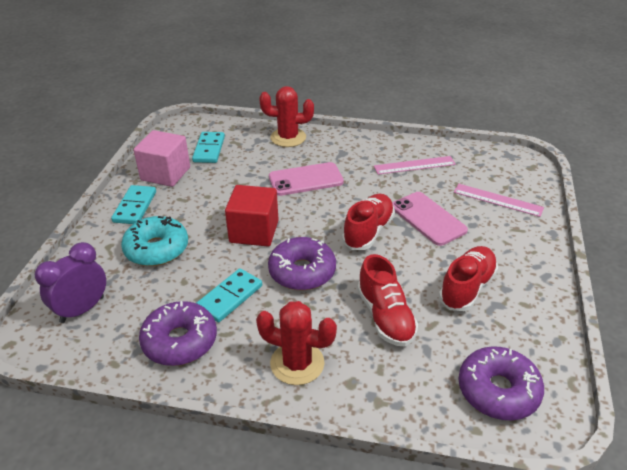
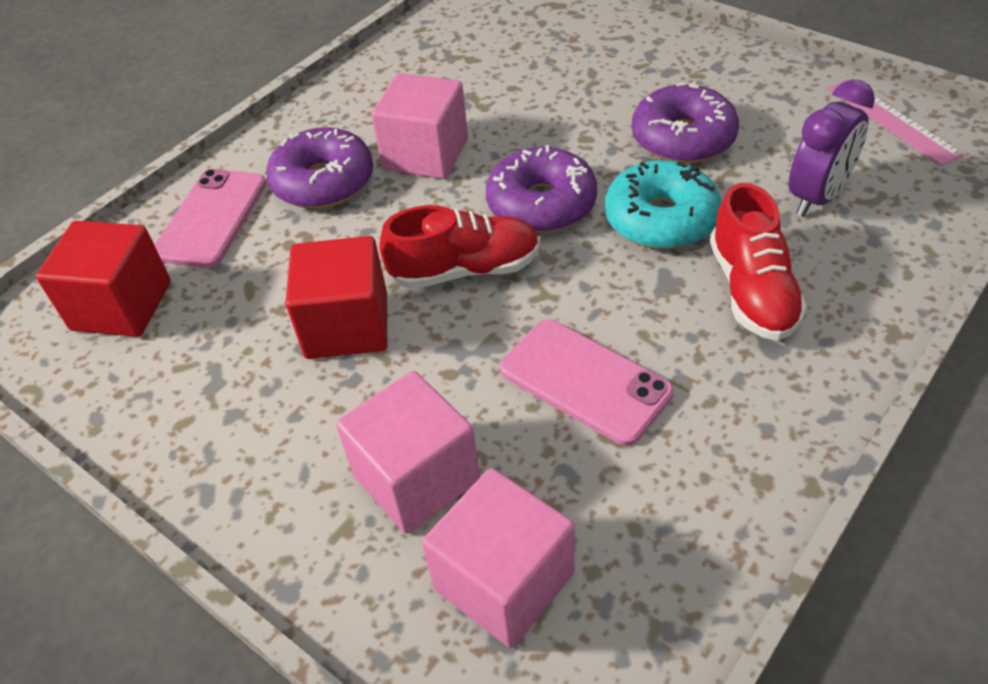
pink cube: [134,130,190,187] = 1 -> [336,371,480,534] [372,73,468,179] [422,468,575,648] = 3
pink ruler: [374,156,456,175] [454,184,544,217] = 2 -> [828,79,964,166] = 1
red cactus: [256,301,337,385] [259,86,314,147] = 2 -> none = 0
red cube: [225,185,279,246] = 1 -> [36,221,171,337] [285,236,387,359] = 2
red shoe: [342,194,395,250] [357,254,418,346] [439,246,498,311] = 3 -> [379,205,540,289] [710,183,807,340] = 2
turquoise domino: [111,185,156,224] [192,132,225,163] [196,268,262,322] = 3 -> none = 0

